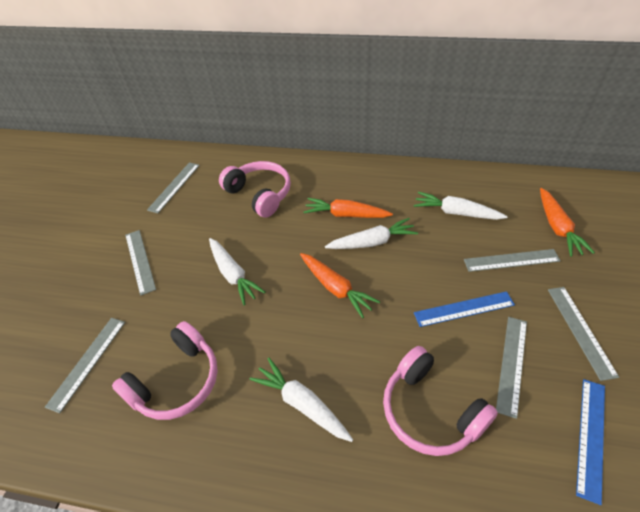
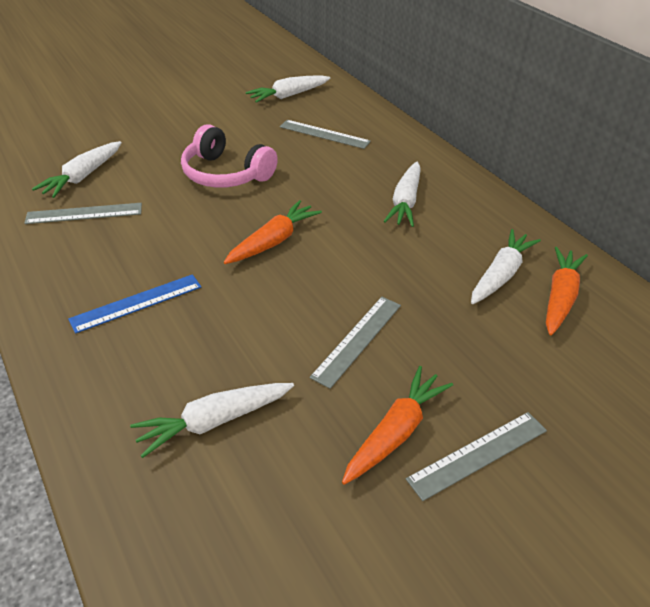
blue ruler: [414,291,515,327] [576,379,605,505] = 2 -> [68,274,201,334] = 1
grey ruler: [45,318,125,414] [125,230,156,296] [147,162,200,213] [464,249,561,272] [496,317,527,419] [548,287,619,381] = 6 -> [24,203,142,224] [280,120,371,149] [310,297,401,389] [406,412,547,501] = 4
pink headphones: [112,321,218,420] [219,161,291,217] [383,346,498,456] = 3 -> [181,124,278,188] = 1
white carrot: [209,238,266,305] [250,358,353,442] [325,218,418,249] [414,191,507,220] = 4 -> [32,141,122,198] [130,383,294,458] [246,75,330,103] [383,162,421,227] [471,229,541,304] = 5

